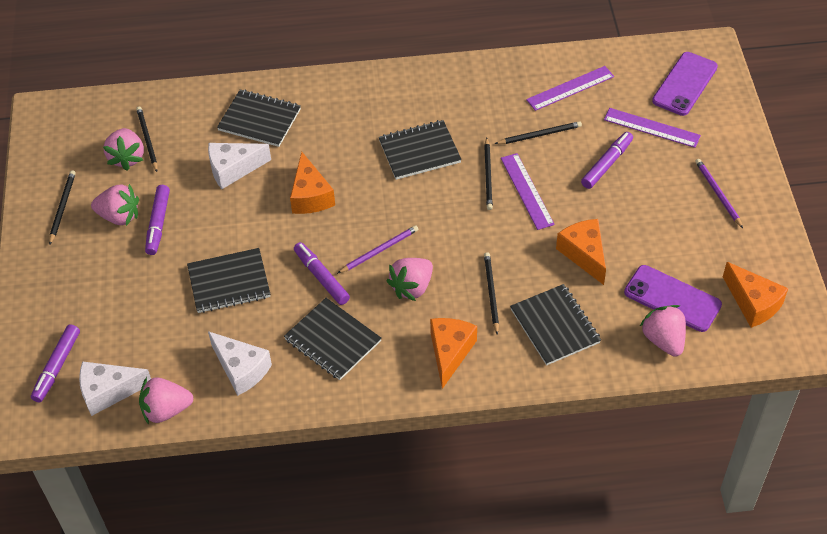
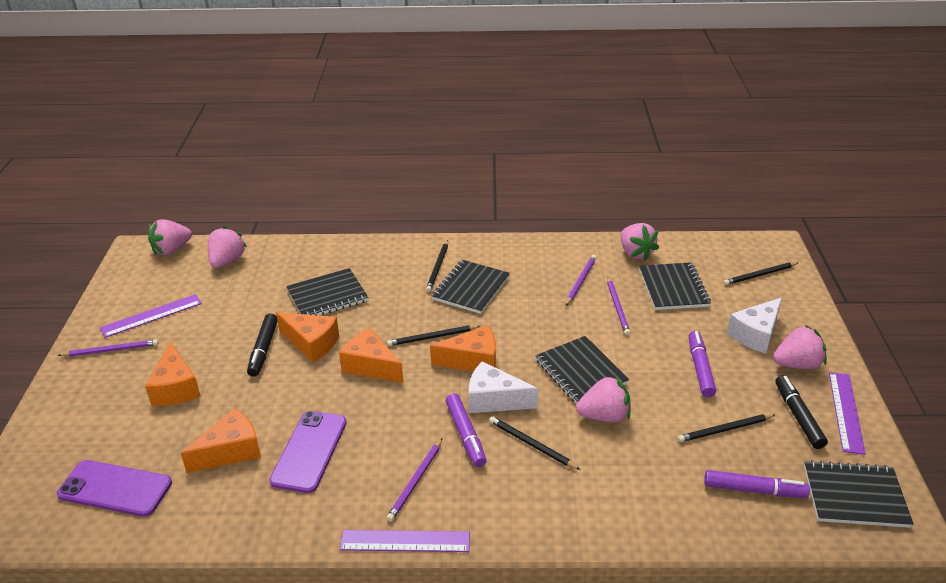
black marker: none = 0 -> [247,313,278,377] [775,375,828,449] = 2
orange cheese: [290,152,335,214] [430,318,477,389] [556,219,606,285] [723,262,788,328] = 4 -> [145,341,201,406] [181,408,261,473] [276,312,339,362] [339,328,404,383] [430,325,496,371] = 5
purple marker: [31,324,80,403] [145,185,170,255] [294,242,350,305] [581,132,633,189] = 4 -> [446,393,487,467] [689,331,716,397] [704,470,810,498] = 3
purple pencil: [337,225,418,274] [695,159,743,228] = 2 -> [57,339,159,357] [387,438,442,522] [566,255,596,306] [607,277,630,335] = 4
white cheese: [79,361,151,416] [208,143,271,189] [208,331,272,396] = 3 -> [469,361,538,413] [727,297,782,354] = 2

